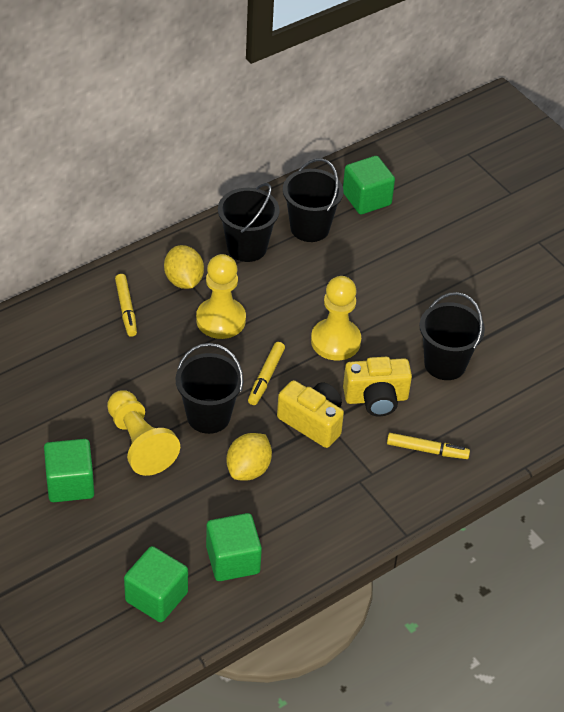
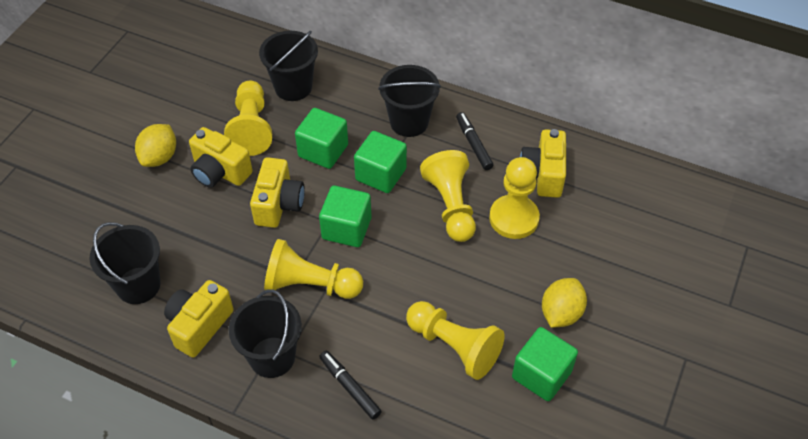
black marker: none = 0 -> [319,351,382,420] [456,112,494,170] = 2
yellow camera: [277,380,344,448] [343,357,412,416] = 2 -> [164,280,234,358] [189,127,253,188] [250,157,305,228] [520,129,566,198] = 4
yellow marker: [115,274,137,337] [248,342,285,405] [387,433,470,459] = 3 -> none = 0
yellow pawn: [107,391,180,476] [196,254,246,339] [311,276,361,360] = 3 -> [224,81,272,156] [264,239,363,299] [406,301,505,380] [420,150,476,242] [489,157,540,239] = 5

